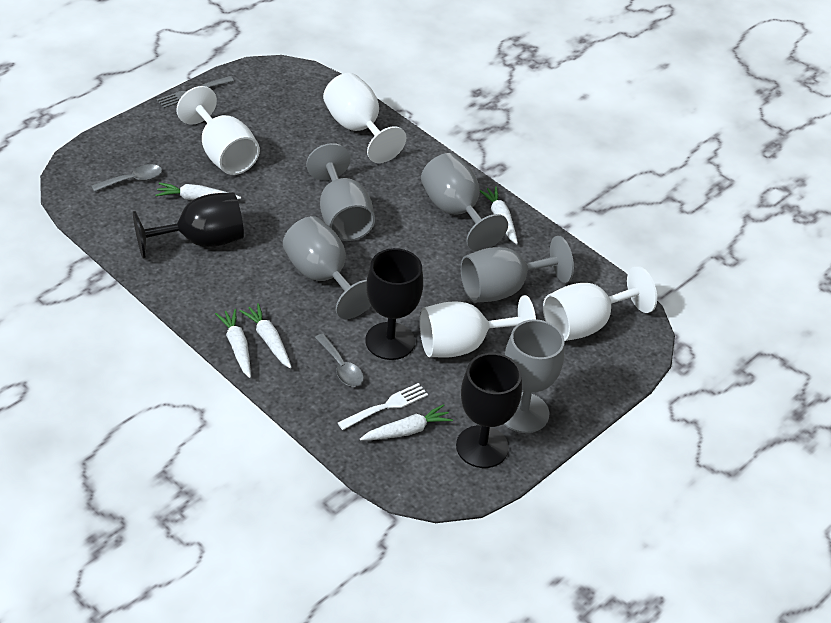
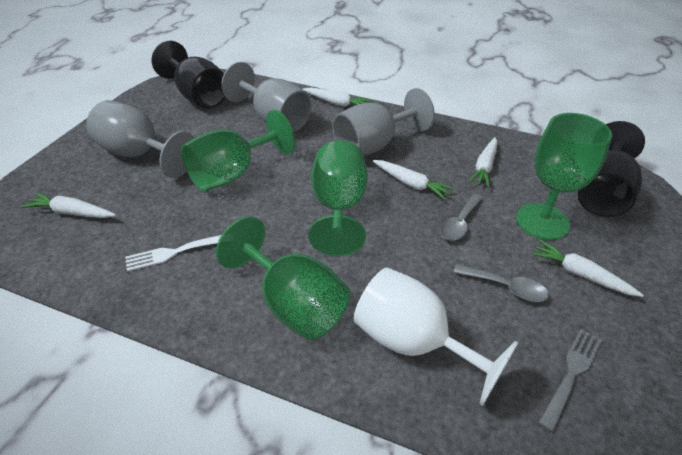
black goblet: [133,192,244,259] [365,248,423,360] [456,353,522,468] = 3 -> [151,41,225,108] [578,121,645,217] = 2
green goblet: none = 0 -> [181,110,295,191] [216,216,350,340] [308,140,368,256] [516,113,612,240] = 4
grey goblet: [283,216,371,319] [306,143,375,241] [421,153,508,251] [461,236,574,303] [504,319,564,433] = 5 -> [86,100,194,178] [221,62,312,132] [333,88,435,156] = 3
white goblet: [176,86,260,175] [323,73,407,163] [420,295,536,357] [543,266,657,341] = 4 -> [354,267,518,406] = 1

